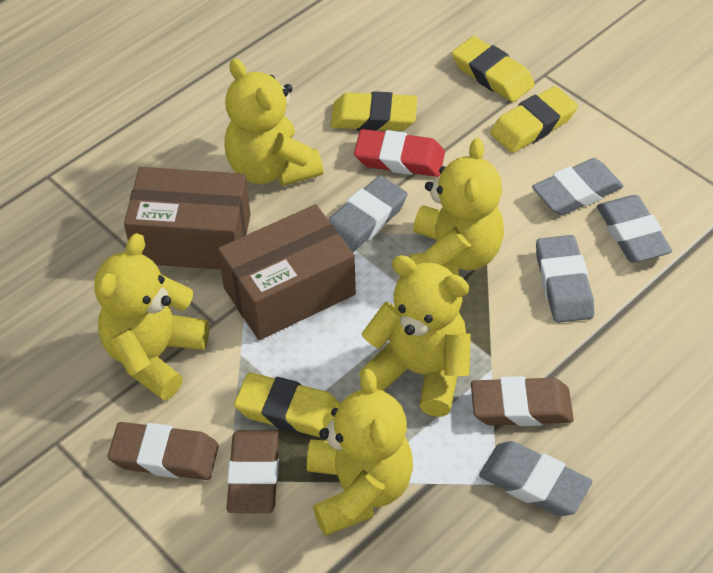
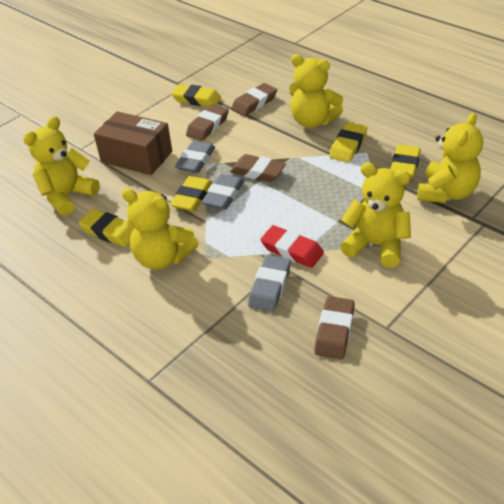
brown box: [124,167,251,270] [218,204,356,340] = 2 -> [94,111,172,175] = 1
brown eraser: [108,422,219,480] [227,430,279,513] [471,376,574,426] = 3 -> [186,104,229,141] [230,154,286,182] [231,83,277,116] [314,296,355,359] = 4
grey eraser: [328,176,407,252] [479,441,592,516] [532,158,623,215] [536,235,594,323] [597,195,672,262] = 5 -> [175,141,215,173] [202,174,244,210] [248,255,291,312] = 3
yellow eraser: [234,372,341,438] [331,91,417,131] [452,36,535,102] [490,86,578,153] = 4 -> [78,209,132,247] [170,176,213,212] [171,84,221,107] [329,122,367,162] [391,145,421,178] = 5

